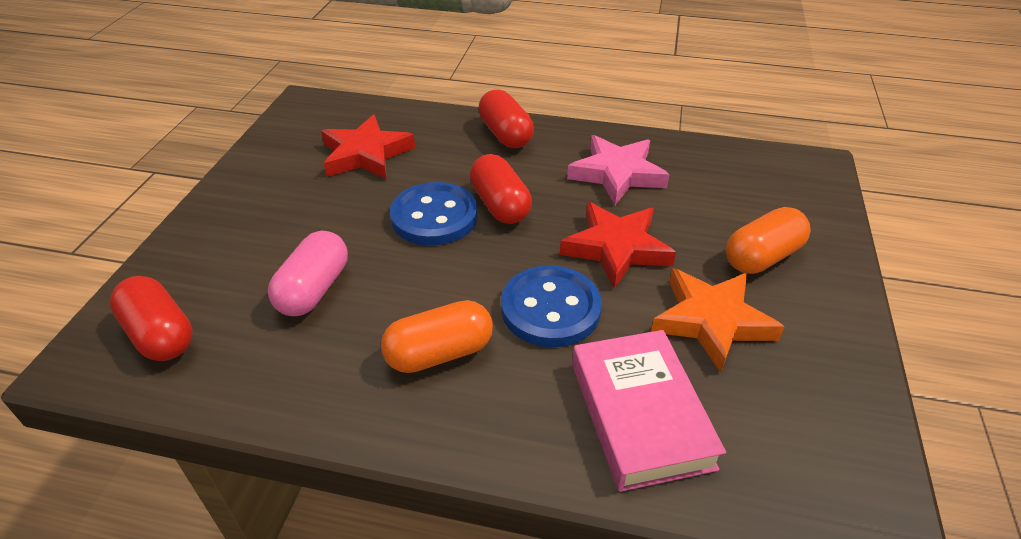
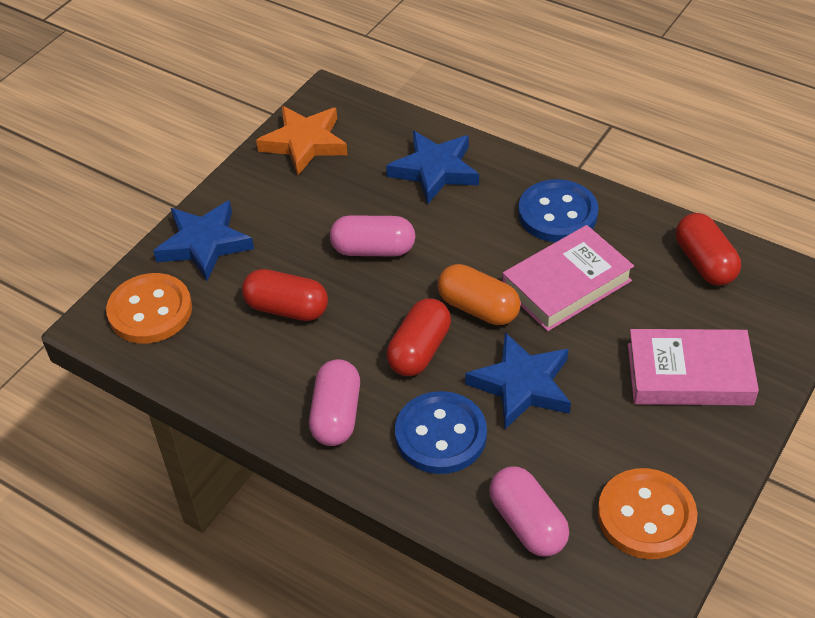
blue star: none = 0 -> [153,200,254,281] [386,131,479,205] [465,332,571,429] = 3
orange button: none = 0 -> [106,273,192,344] [597,468,697,559] = 2
orange capsule: [381,300,493,373] [726,207,811,274] = 2 -> [437,264,521,325] = 1
pink book: [572,330,726,492] = 1 -> [502,225,634,331] [628,329,759,405] = 2
pink capsule: [268,231,348,316] = 1 -> [309,359,360,446] [330,215,416,257] [489,466,569,557] = 3
pink star: [567,135,670,205] = 1 -> none = 0
red star: [321,115,415,179] [560,202,676,289] = 2 -> none = 0

